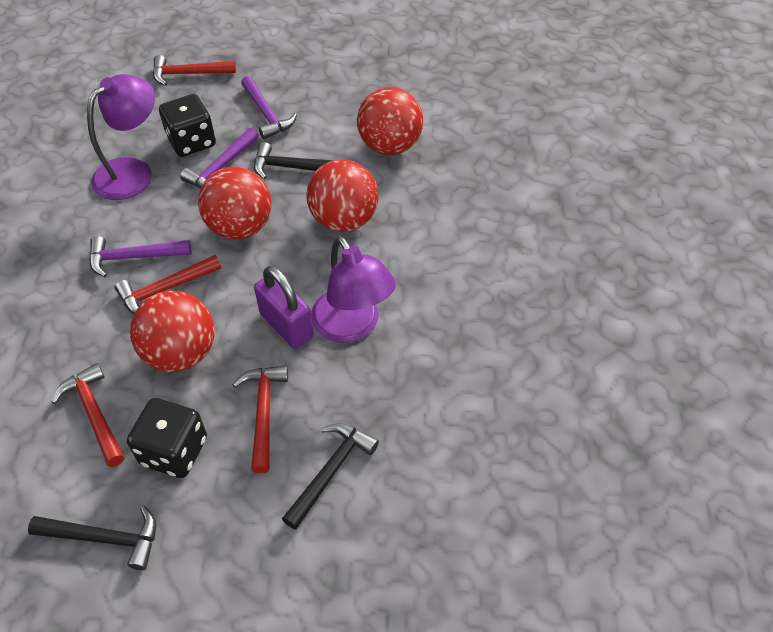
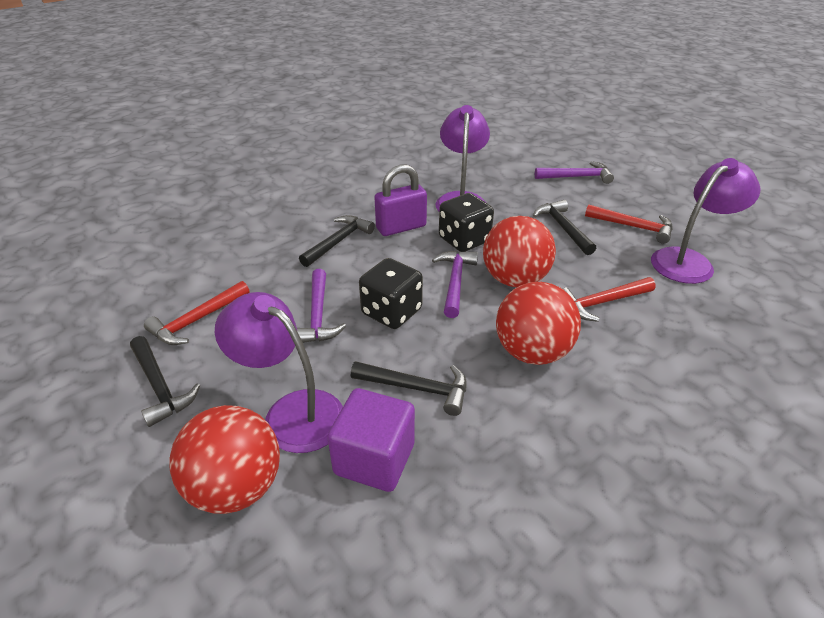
black hammer: [28,506,156,570] [254,142,334,179] [282,423,379,530] = 3 -> [130,336,200,427] [299,215,375,267] [351,361,467,416] [533,200,596,255] = 4
purple cube: none = 0 -> [327,388,415,492] = 1
purple lamp: [87,74,155,200] [311,236,396,343] = 2 -> [215,292,343,453] [436,105,490,211] [651,158,760,284] = 3
red ball: [130,291,215,372] [198,166,272,240] [307,159,379,232] [357,87,423,155] = 4 -> [169,405,280,514] [483,216,556,287] [496,282,581,365] = 3
red hammer: [52,363,124,467] [115,255,221,314] [153,55,236,86] [233,365,288,473] = 4 -> [144,281,249,345] [562,277,656,322] [585,205,673,244] = 3

